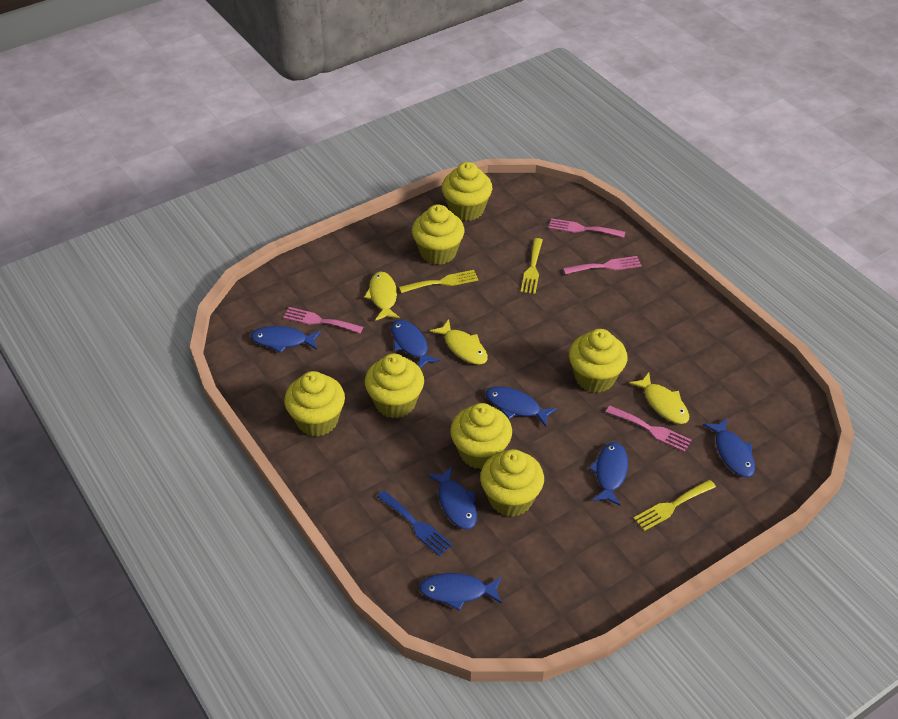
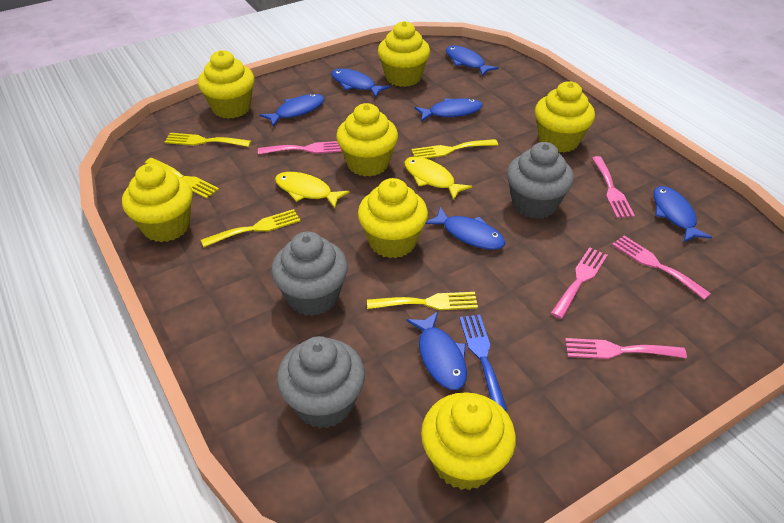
grey cupcake: none = 0 -> [271,231,348,316] [277,336,365,428] [507,142,574,219] = 3
pink fork: [283,307,363,333] [548,218,625,238] [563,256,642,274] [606,406,692,452] = 4 -> [258,141,342,155] [551,247,608,319] [565,338,687,359] [592,156,635,218] [612,236,711,300] = 5
yellow fish: [364,272,400,321] [430,319,488,365] [629,373,689,424] = 3 -> [275,172,349,208] [404,157,472,200] = 2
yellow fork: [399,270,478,293] [521,238,543,294] [633,480,716,531] = 3 -> [145,158,219,199] [165,133,251,147] [201,209,300,247] [367,292,478,310] [411,139,498,158] = 5

